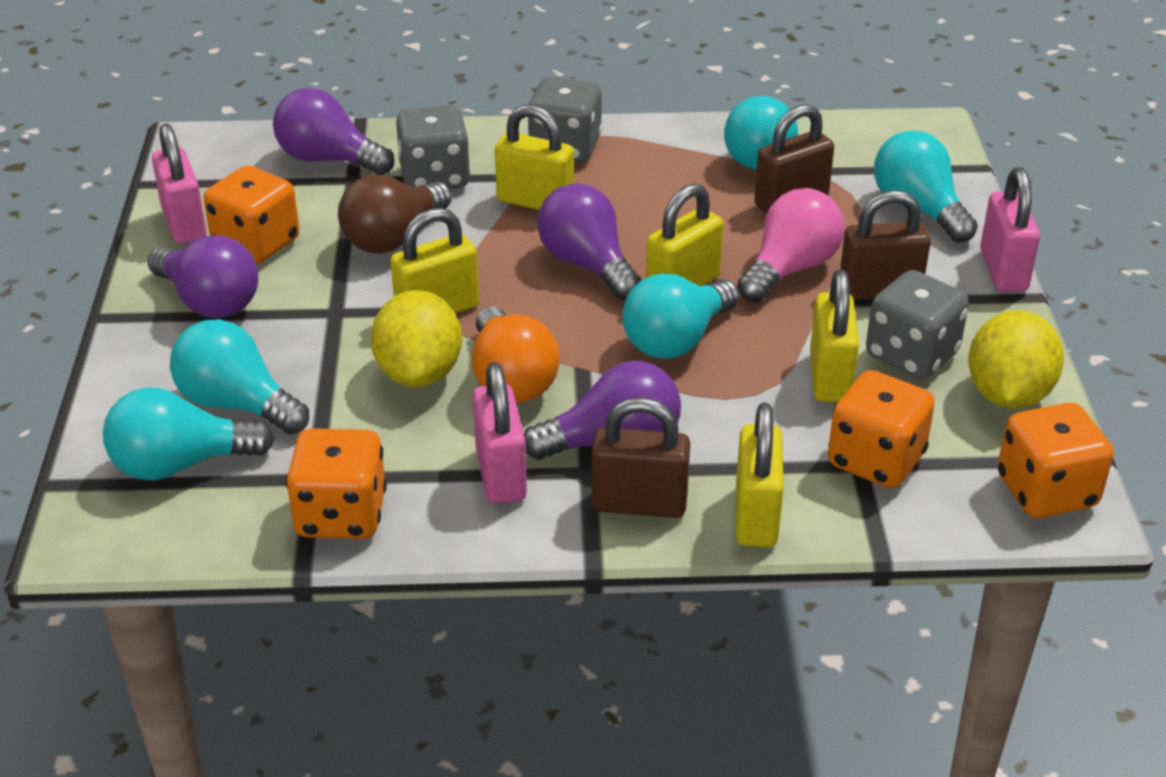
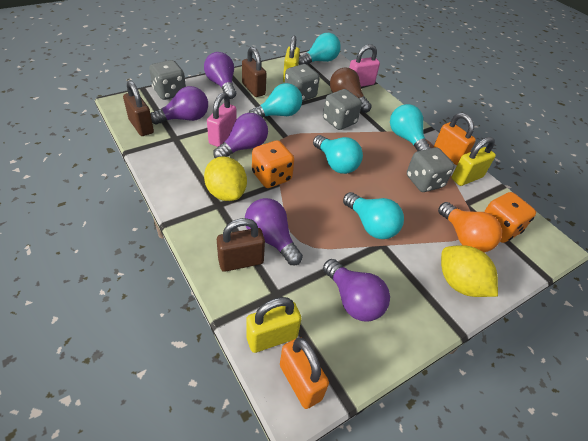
grey dice: [396,105,471,189] [528,77,602,162] [866,270,969,379] = 3 -> [149,60,186,100] [285,64,320,101] [323,89,362,130] [407,147,455,192] = 4
orange dice: [203,165,300,264] [285,428,387,539] [828,370,935,488] [997,403,1114,518] = 4 -> [252,140,294,188] [484,192,536,243] = 2
orange padlock: none = 0 -> [280,337,329,409] [434,113,476,165] = 2
pink light bulb: [737,188,844,303] = 1 -> none = 0
pink padlock: [152,123,207,244] [473,362,527,504] [980,167,1040,292] = 3 -> [207,93,237,147] [349,44,380,87] = 2
purple light bulb: [147,235,258,318] [273,88,395,175] [524,361,681,460] [537,183,641,300] = 4 -> [150,86,208,125] [204,52,236,99] [213,113,268,158] [245,198,303,265] [323,259,390,322] = 5
yellow padlock: [390,208,479,313] [495,105,574,210] [646,183,723,286] [736,403,784,547] [810,269,859,402] = 5 -> [246,297,302,353] [283,35,300,83] [451,137,496,186] = 3

